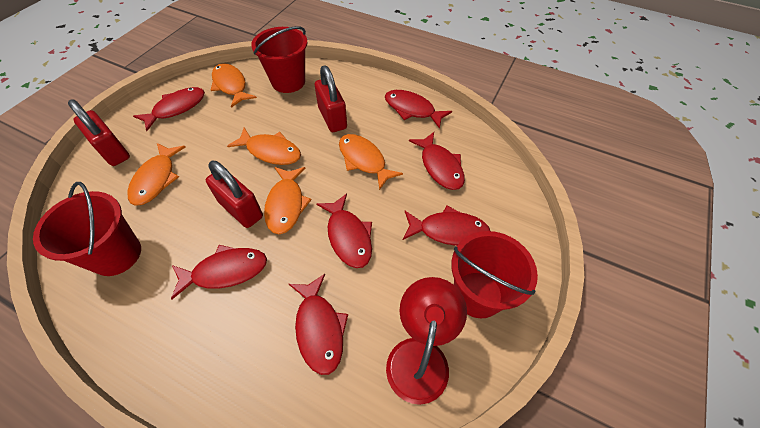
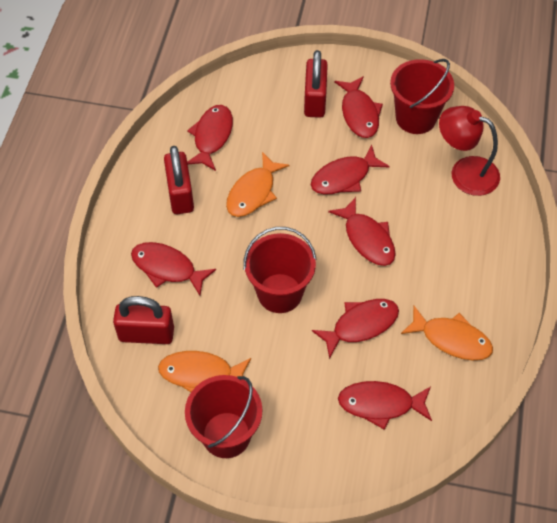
orange fish: [127,143,185,206] [211,63,257,108] [227,128,301,165] [264,167,311,234] [339,134,403,190] = 5 -> [158,351,251,392] [226,152,289,217] [401,306,493,360] = 3

